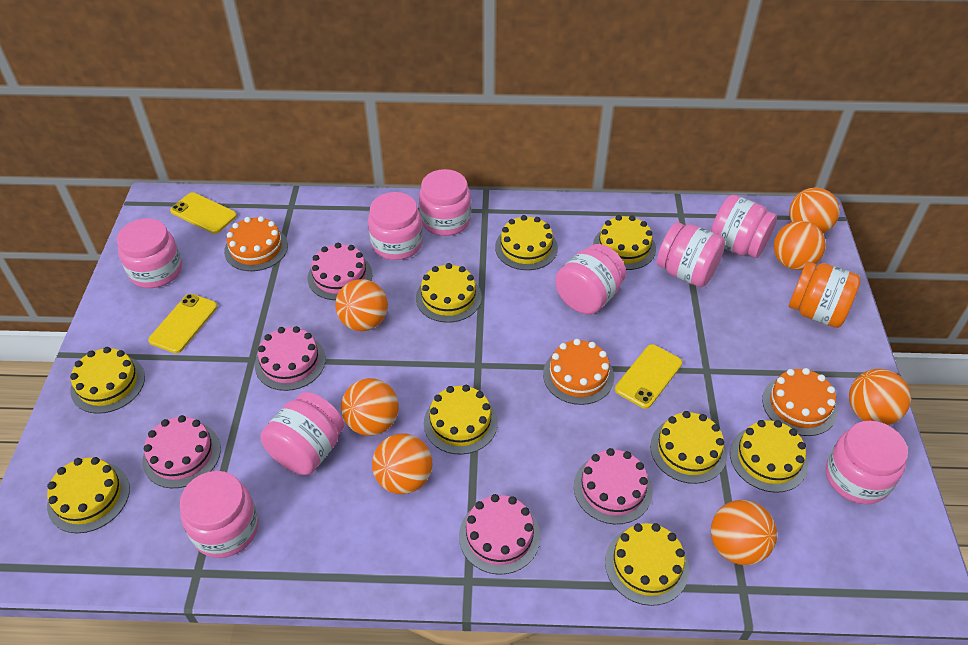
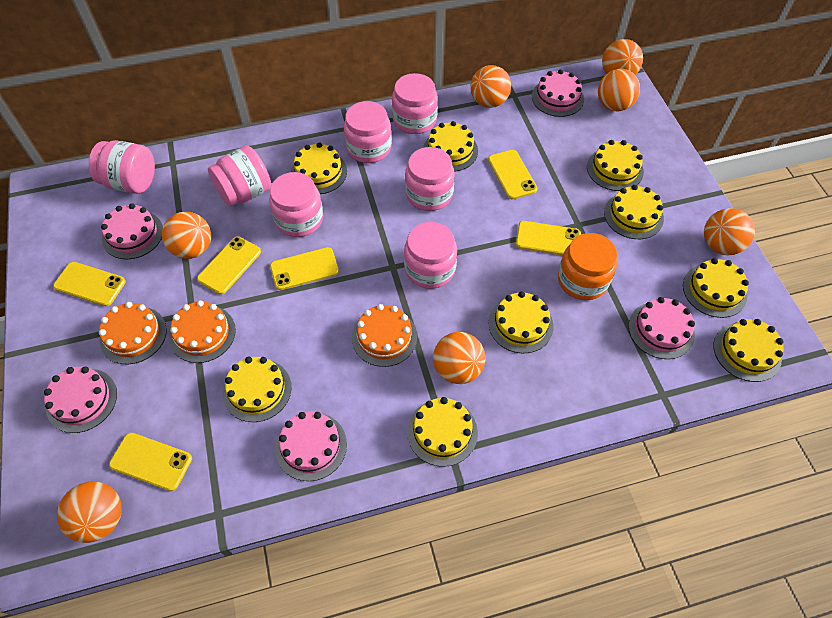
pink jar: [117,218,182,288] [180,471,259,558] [261,392,344,475] [368,192,423,260] [419,169,471,236] [555,244,626,314] [657,222,725,287] [711,195,777,258] [826,421,908,504] = 9 -> [89,140,155,194] [208,146,271,206] [269,172,323,237] [344,101,392,163] [392,73,438,134] [404,222,457,289] [405,147,455,211] = 7
yellow phone: [148,294,218,353] [170,192,237,234] [615,344,682,409] = 3 -> [53,262,126,306] [109,433,192,491] [197,236,261,295] [270,247,339,290] [488,150,538,199] [516,221,581,255] = 6

